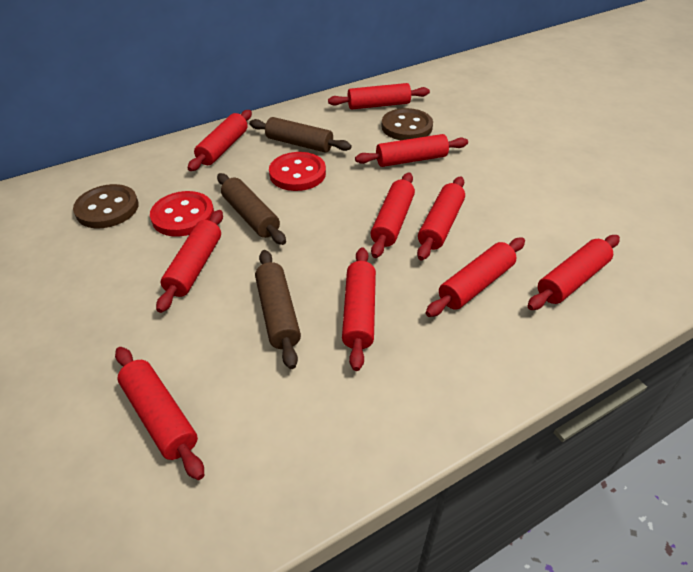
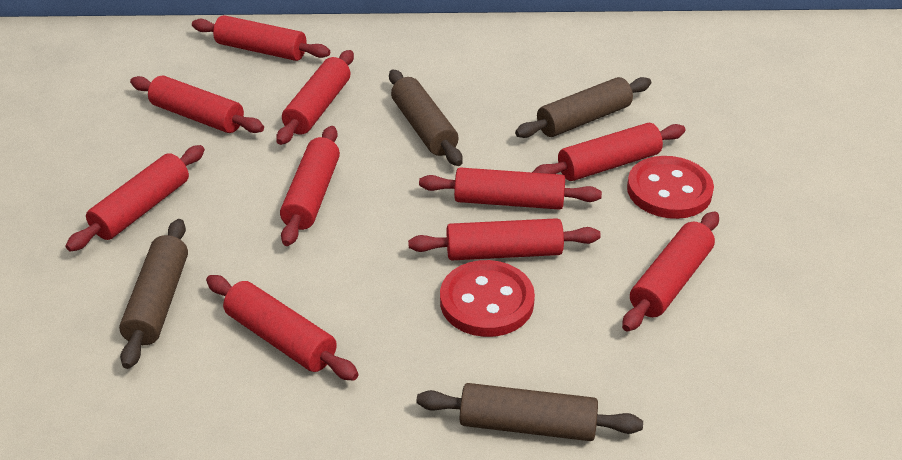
brown button: [73,184,139,228] [382,108,433,140] = 2 -> none = 0
brown rolling pin: [217,173,286,245] [249,117,352,153] [255,250,301,369] = 3 -> [119,219,188,369] [389,70,463,166] [416,383,643,441] [515,77,651,138] = 4

